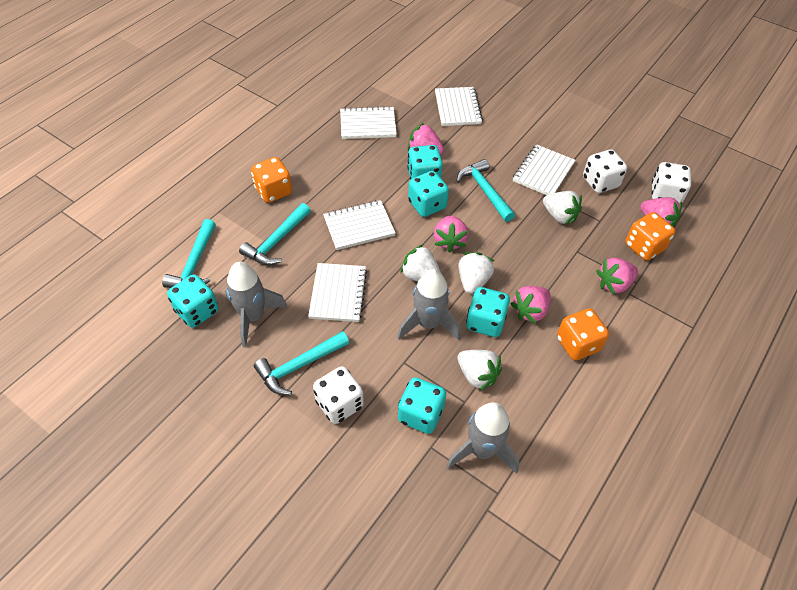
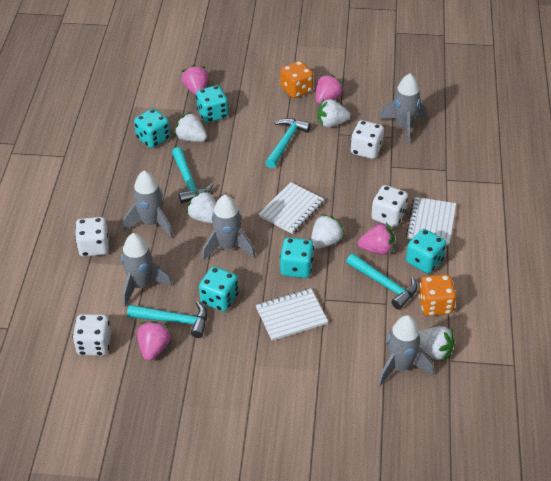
grey rocket: [225,262,287,348] [397,269,461,340] [446,402,519,474] = 3 -> [121,233,172,307] [123,171,173,238] [202,195,255,261] [378,315,434,387] [379,74,426,145] = 5
orange dice: [251,157,292,203] [557,308,609,361] [625,212,675,261] = 3 -> [281,61,313,98] [418,274,456,316] = 2
pink strawberry: [408,123,444,155] [434,215,468,253] [510,286,551,324] [596,258,638,295] [640,197,682,227] = 5 -> [137,321,171,361] [182,65,208,95] [316,74,344,105] [358,223,395,255] = 4
white dice: [313,366,364,424] [583,149,627,193] [651,162,691,204] = 3 -> [72,314,111,356] [75,217,109,257] [350,120,384,159] [371,185,408,227] = 4
white notebook: [308,263,367,322] [323,200,395,250] [340,106,397,139] [435,87,483,126] [513,144,576,195] = 5 -> [256,288,328,341] [259,182,324,234] [406,197,456,246] = 3
white strawberry: [400,245,440,282] [457,350,502,391] [458,252,494,294] [543,191,582,224] = 4 -> [174,112,207,142] [186,190,216,224] [311,214,345,249] [318,99,350,127] [420,326,455,361] = 5

